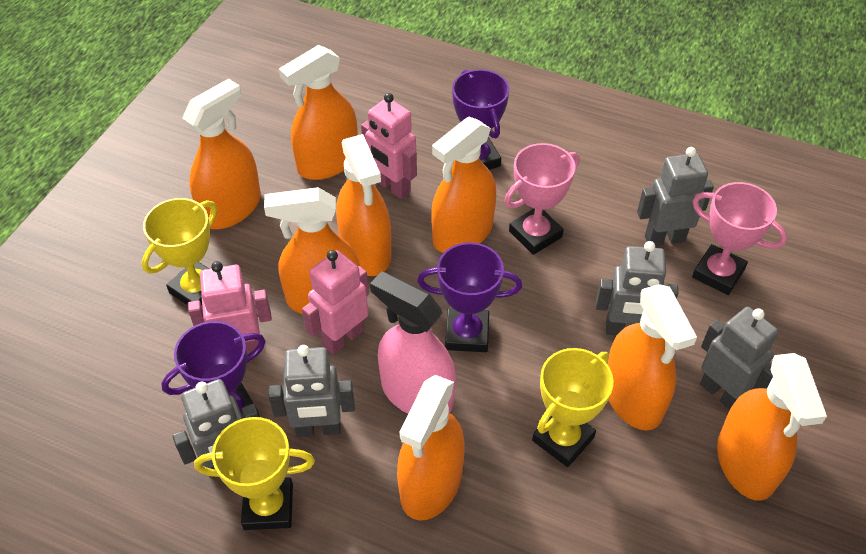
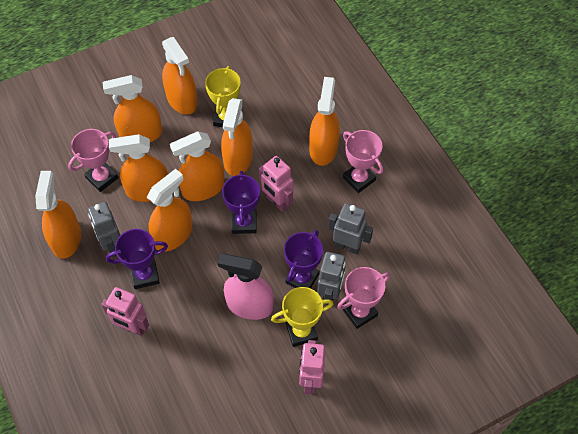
grey robot: [172,379,259,478] [268,345,355,437] [596,241,678,335] [637,147,714,246] [700,307,778,410] = 5 -> [88,202,120,257] [317,252,346,305] [328,203,373,254] = 3
pink trophy: [504,143,579,255] [692,182,787,295] = 2 -> [68,129,118,192] [337,267,390,329] [343,130,383,193] = 3
yellow trophy: [142,198,217,305] [194,417,315,530] [532,348,614,467] = 3 -> [205,66,241,127] [271,287,333,347] = 2

